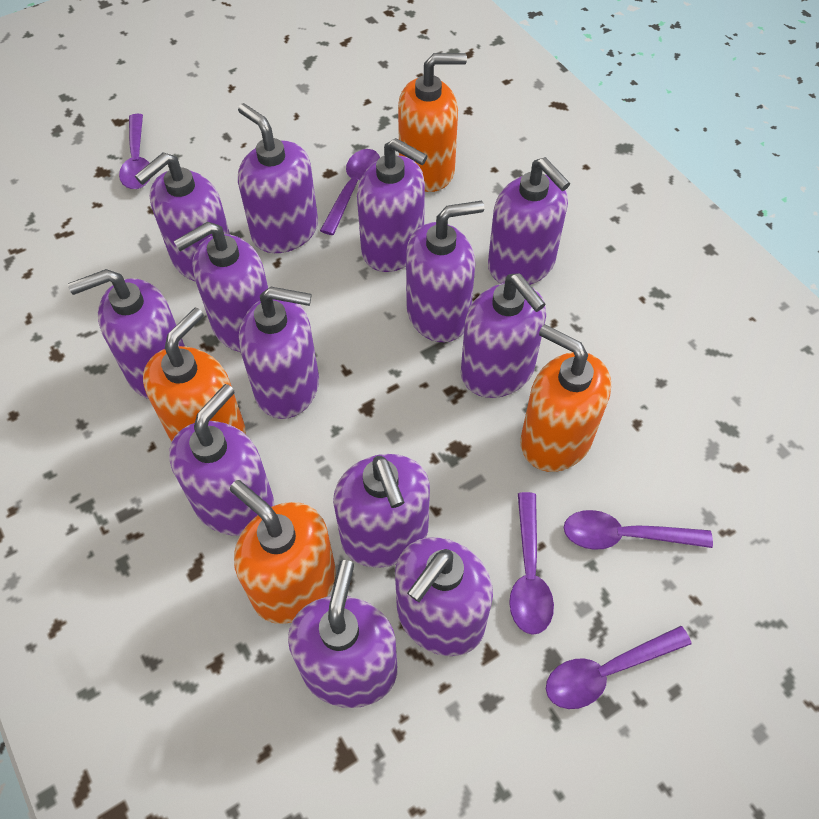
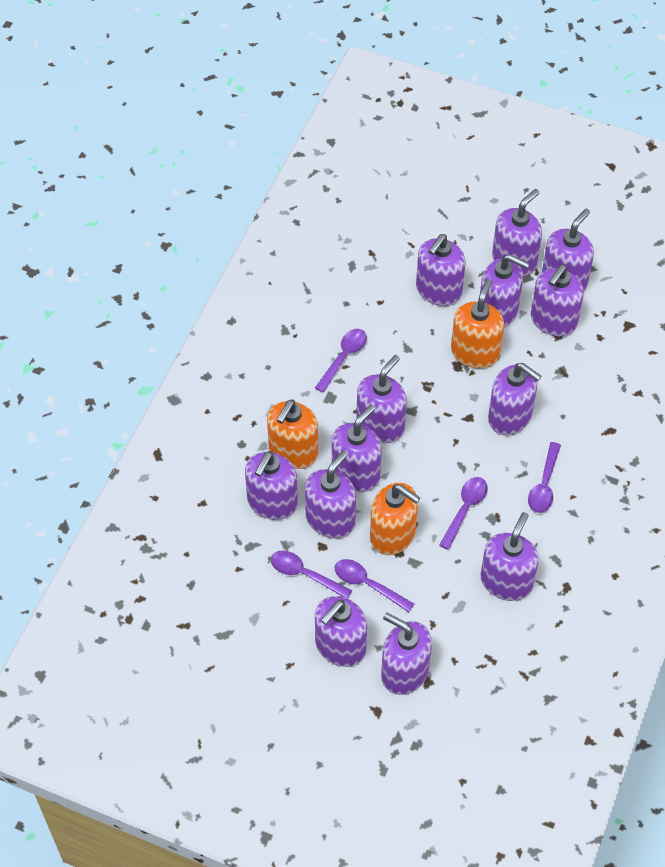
orange soap dispenser: [143,308,246,442] [230,480,336,624] [398,53,467,192] [520,324,611,472] = 4 -> [267,399,318,469] [370,483,420,555] [451,279,504,369] = 3

